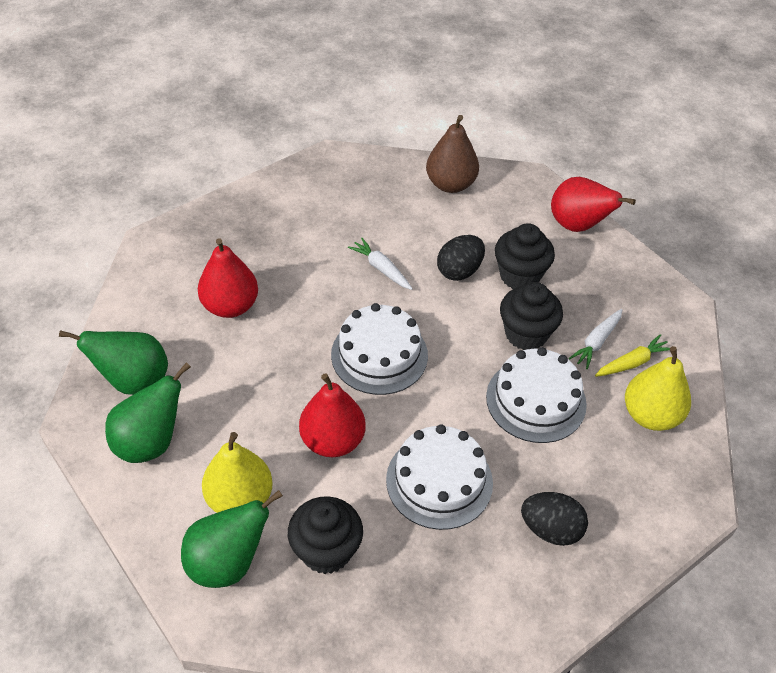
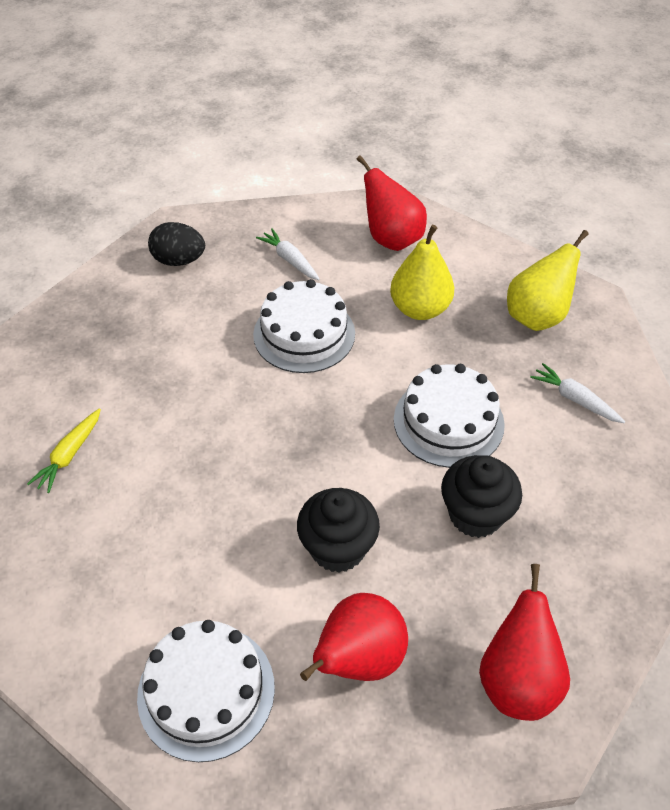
black cupcake: [288,496,363,574] [495,223,555,289] [500,282,563,350] = 3 -> [297,488,380,573] [441,455,522,538] = 2
black egg: [437,235,485,281] [521,492,588,546] = 2 -> [148,222,205,266] = 1
brown pear: [426,115,479,193] = 1 -> none = 0
green pear: [59,330,168,395] [105,362,191,463] [181,490,283,588] = 3 -> none = 0

